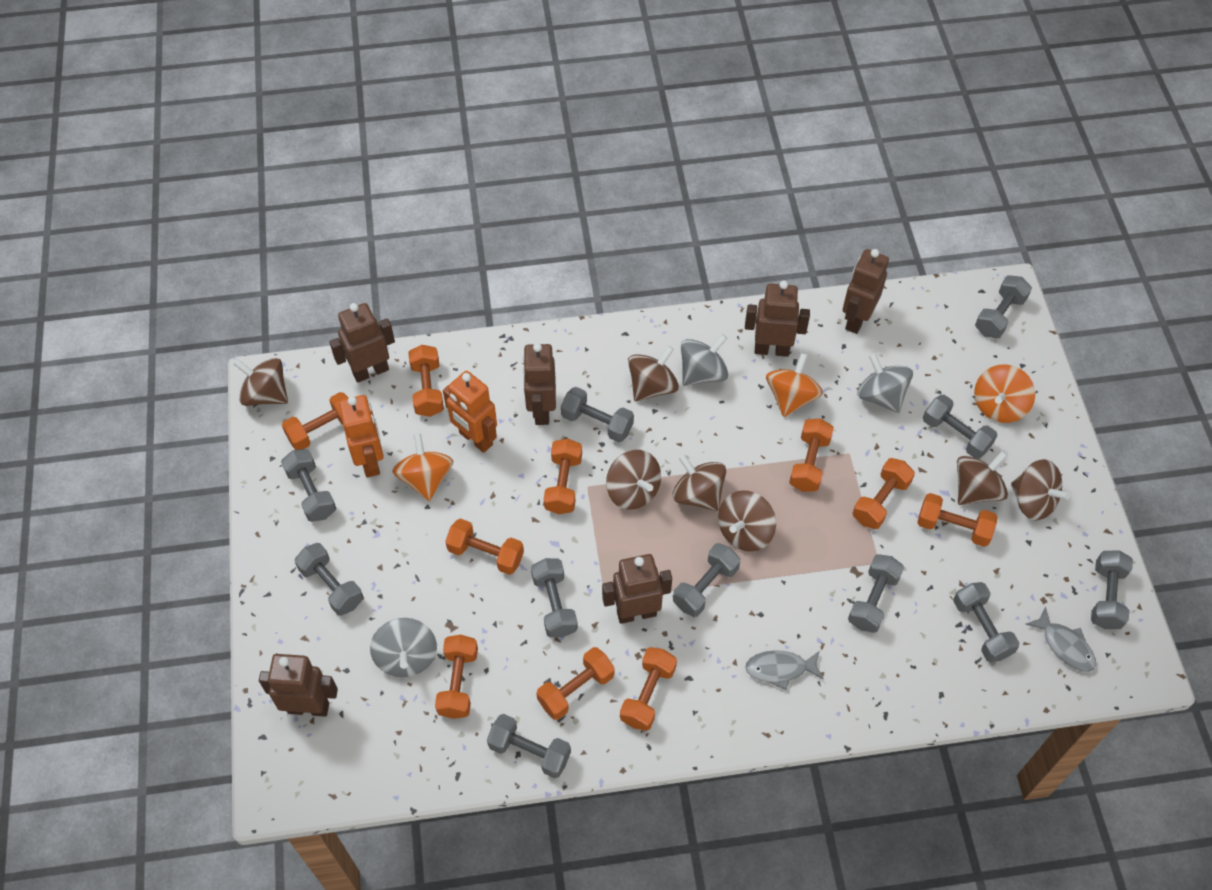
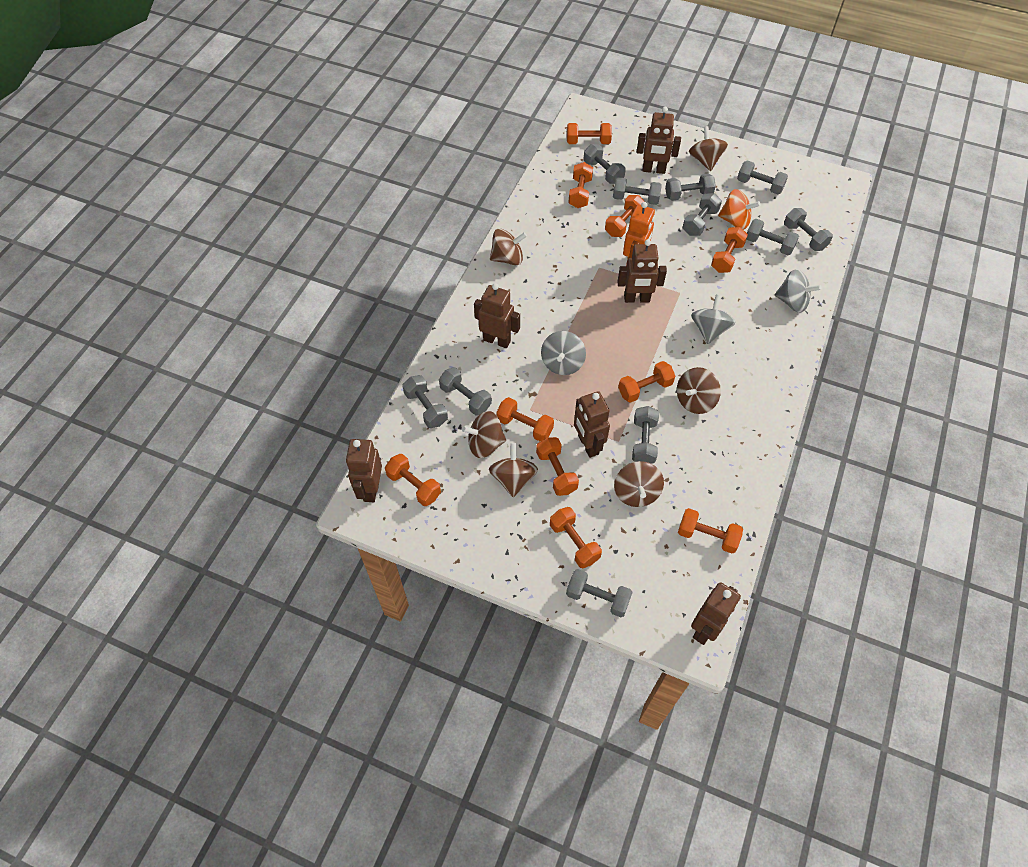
brown spinning top: [233,358,288,406] [606,450,661,510] [628,346,679,402] [672,454,726,511] [718,490,776,552] [957,451,1008,505] [1011,459,1070,521] = 7 -> [462,411,506,458] [489,443,538,498] [490,229,527,265] [614,461,664,507] [677,367,721,414] [689,126,728,171] = 6
grey fish: [745,650,823,690] [1025,607,1096,672] = 2 -> none = 0
orange robot: [339,395,384,478] [443,371,497,453] = 2 -> [623,202,655,266] = 1
orange spinning top: [392,433,453,501] [766,353,823,417] [974,364,1035,423] = 3 -> [718,189,761,230] = 1

